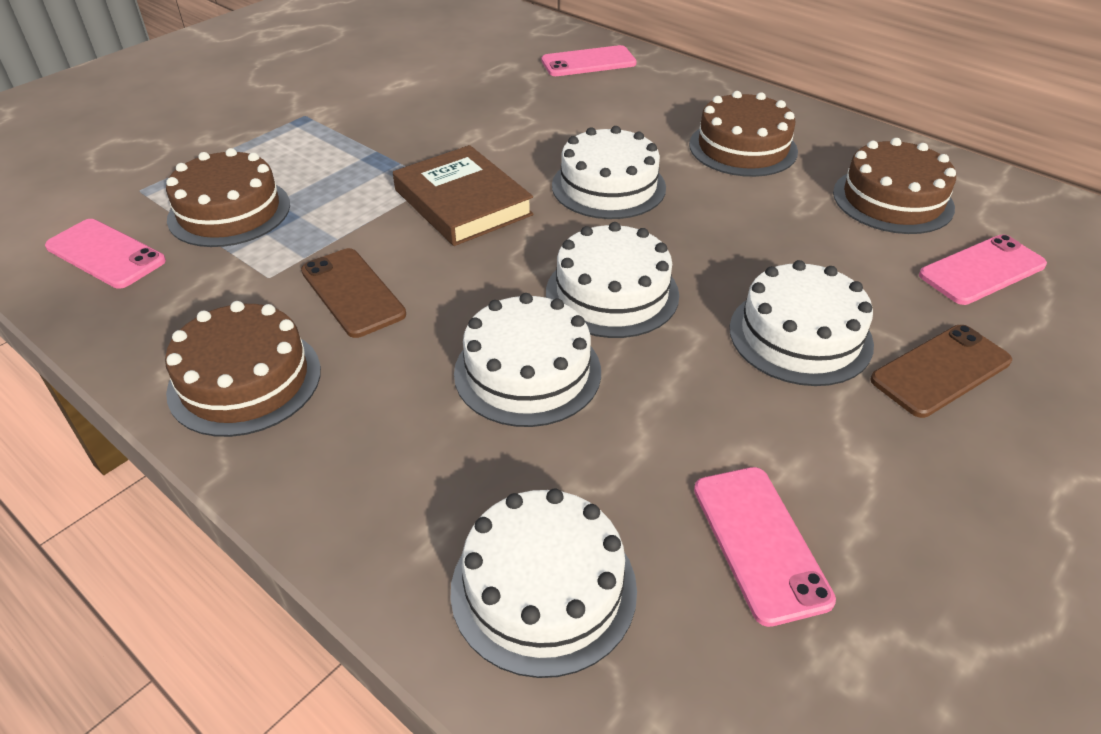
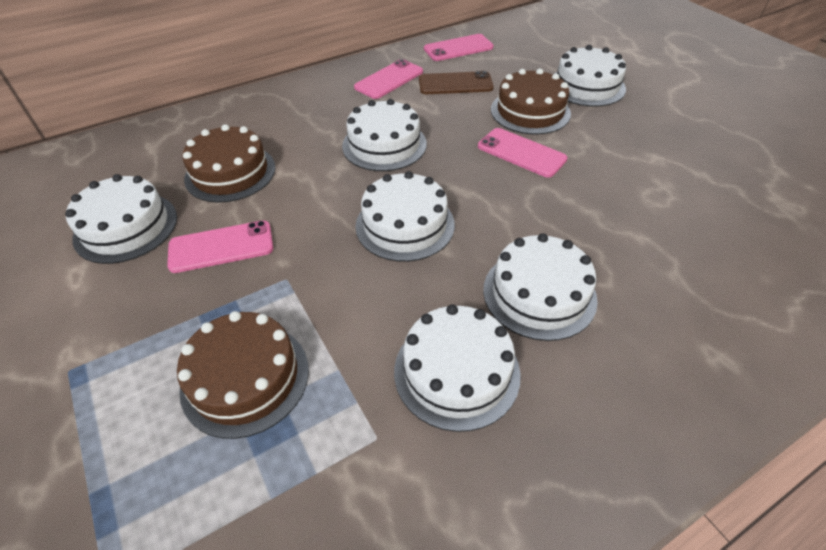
brown book: [393,145,534,246] = 1 -> none = 0
brown cake: [165,301,321,437] [166,148,290,247] [689,91,798,177] [833,138,956,234] = 4 -> [177,311,309,439] [182,124,276,203] [491,69,571,135] = 3
brown phone: [301,248,406,338] [870,325,1012,418] = 2 -> [419,71,494,94] = 1
white cake: [450,489,637,678] [454,293,601,427] [546,222,679,338] [552,126,666,219] [730,260,874,386] = 5 -> [65,174,177,264] [342,99,427,171] [356,171,455,262] [394,304,521,432] [483,233,598,341] [554,45,626,107] = 6

